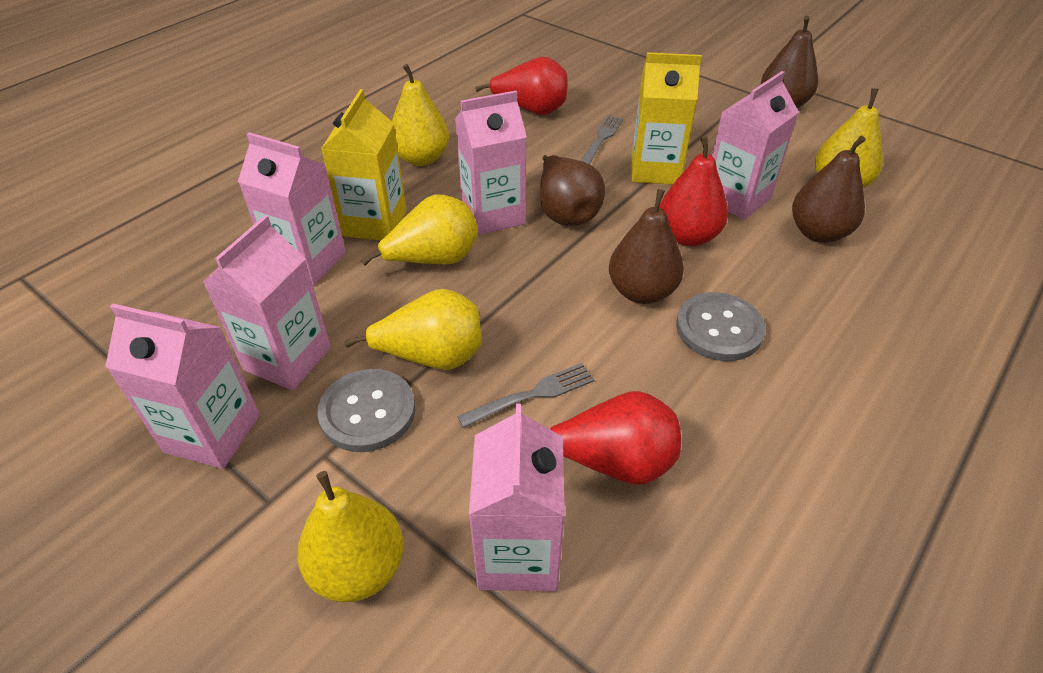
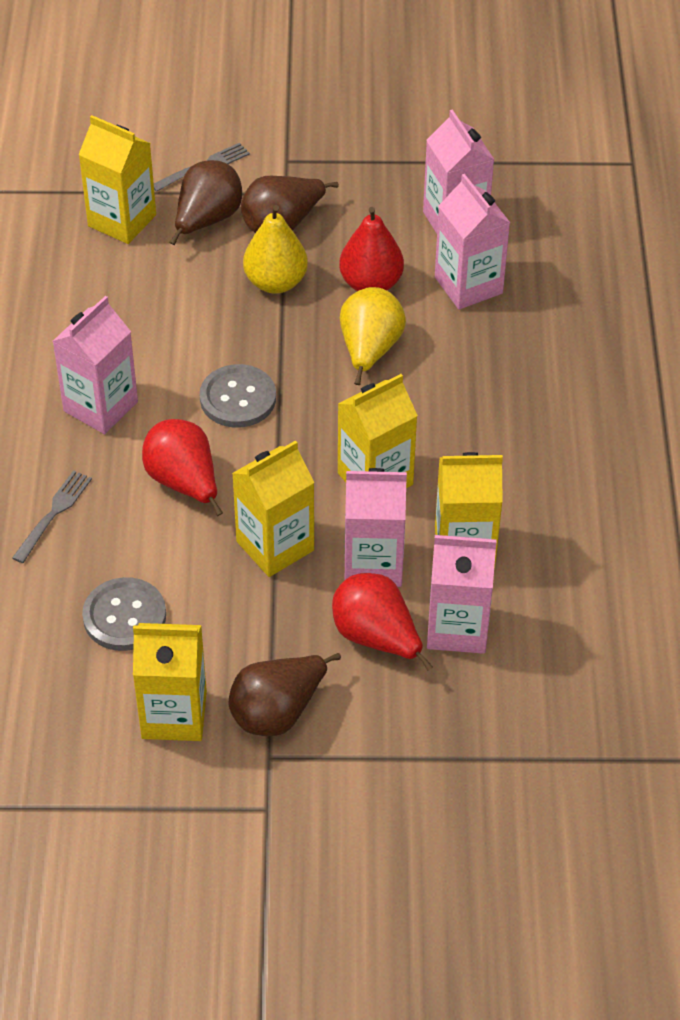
brown pear: [540,155,605,226] [609,189,684,304] [761,16,818,108] [792,136,866,243] = 4 -> [170,160,242,245] [228,653,341,736] [241,176,339,233] = 3
pink carton: [105,304,260,469] [203,215,331,390] [238,132,346,285] [455,91,527,235] [469,404,565,591] [712,71,799,220] = 6 -> [53,296,138,434] [344,468,407,587] [423,110,495,234] [427,535,497,654] [435,174,510,310] = 5
yellow carton: [321,89,407,241] [632,52,702,184] = 2 -> [78,115,156,244] [133,623,207,741] [232,440,315,577] [338,374,418,488] [435,452,503,569] = 5
yellow pear: [297,471,404,602] [344,289,482,370] [361,195,478,266] [392,64,449,166] [815,88,883,189] = 5 -> [243,205,308,294] [340,287,406,385] = 2

